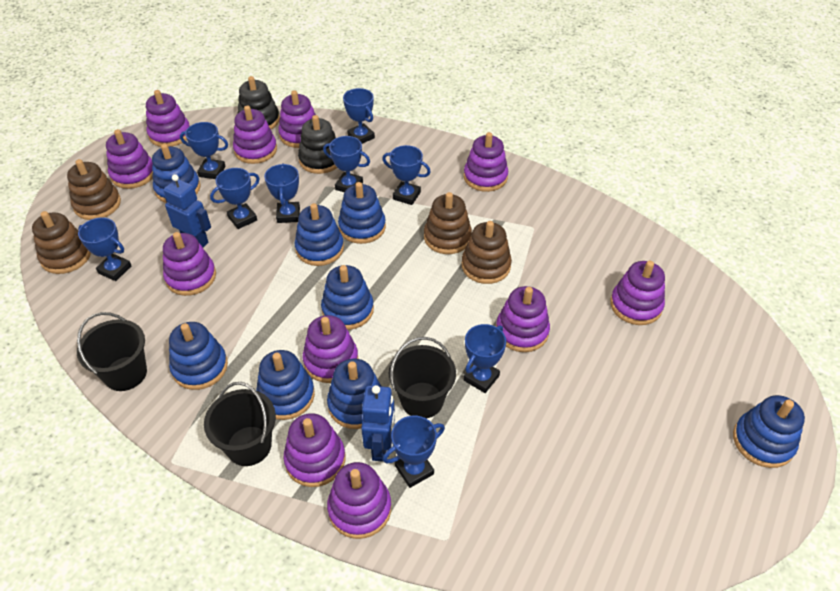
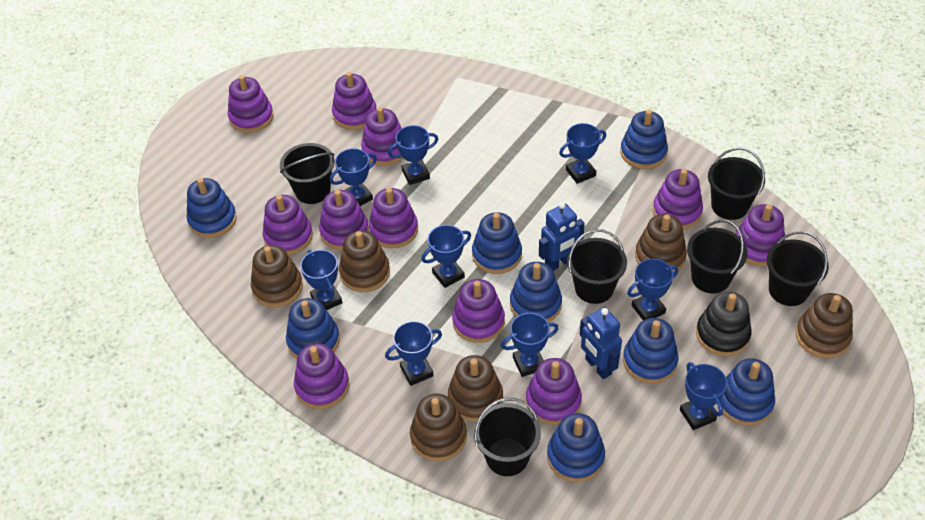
black bucket: [77,312,147,391] [204,382,276,466] [389,337,456,419] = 3 -> [280,143,335,204] [474,398,541,476] [567,229,627,304] [687,220,748,294] [708,148,765,220] [767,231,829,306] = 6
black stacking toy: [237,76,280,129] [298,115,337,174] = 2 -> [696,291,752,356] = 1
brown stacking toy: [32,211,91,274] [67,159,121,220] [424,192,472,254] [462,221,512,284] = 4 -> [251,245,303,307] [339,230,390,292] [410,394,467,462] [448,355,503,422] [635,214,687,273] [796,293,853,358] = 6

